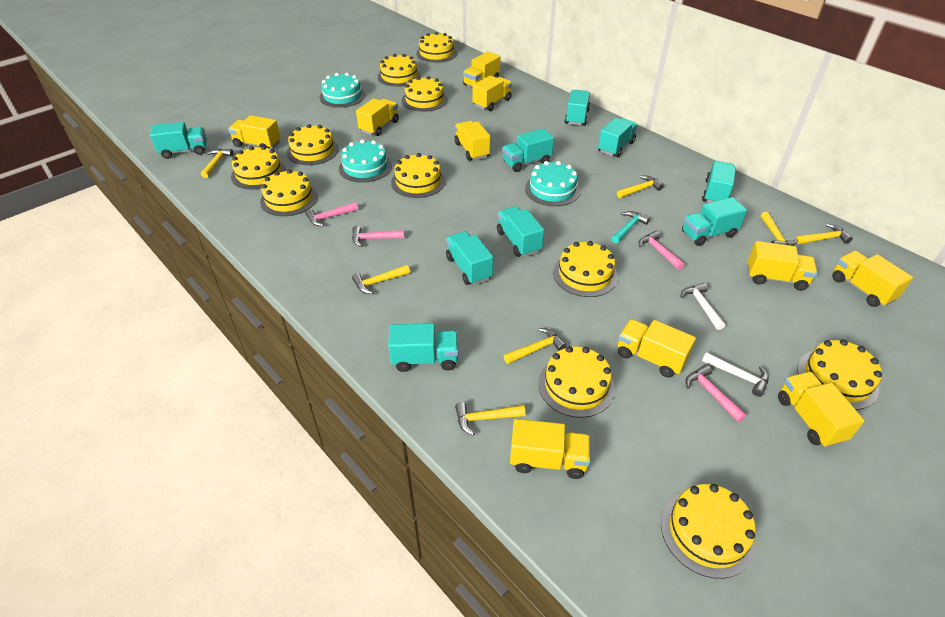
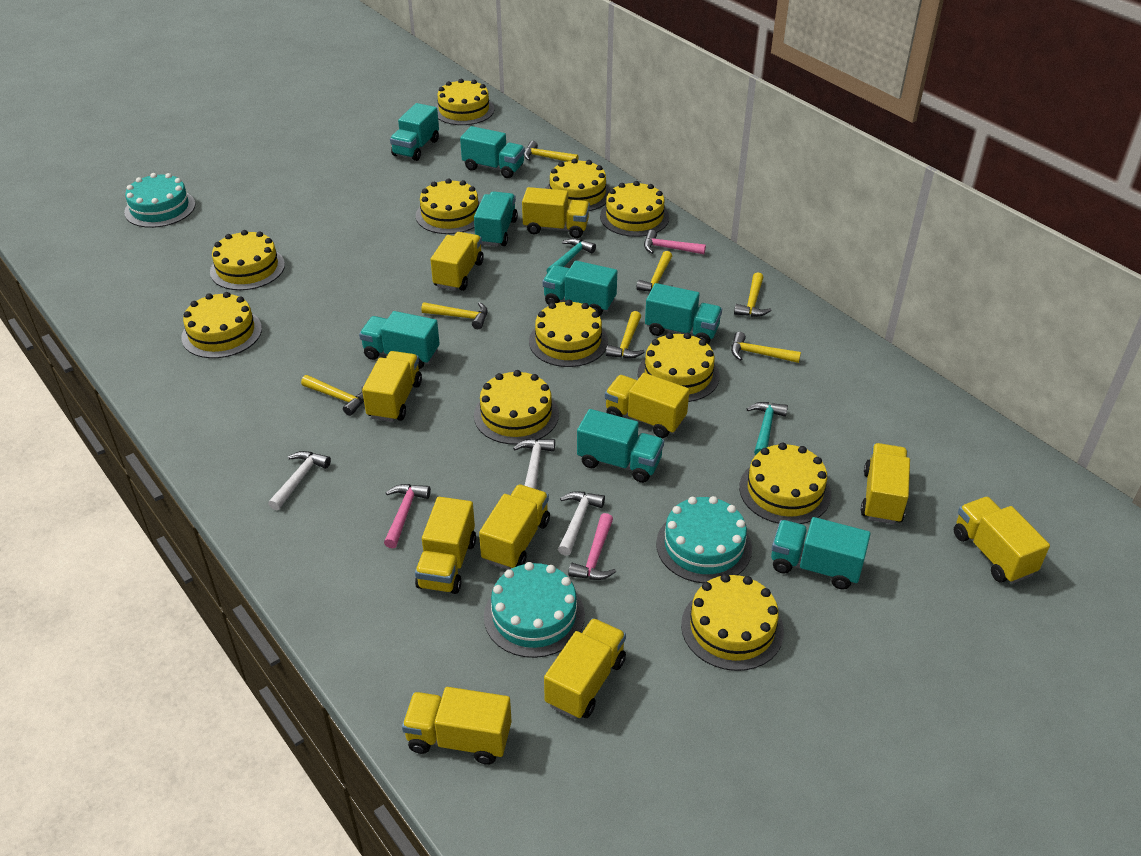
pink hammer: [306,202,358,226] [352,226,404,247] [639,231,685,270] [686,364,746,422] = 4 -> [384,484,431,548] [568,513,616,580] [644,230,706,254] = 3
turquoise hammer: [611,211,650,243] = 1 -> [546,238,596,273] [747,402,788,455] = 2
turquoise truck: [150,122,207,159] [388,323,458,372] [446,231,493,285] [497,206,544,257] [502,128,554,172] [565,90,590,126] [598,118,638,157] [682,197,747,246] [702,161,736,203] = 9 -> [359,311,440,369] [390,103,439,161] [460,126,525,178] [474,191,518,247] [543,261,617,316] [577,409,664,483] [645,283,722,344] [771,517,871,590] = 8
white hammer: [680,283,725,330] [702,352,769,397] = 2 -> [268,451,331,510] [513,438,555,489] [558,491,605,556] = 3

